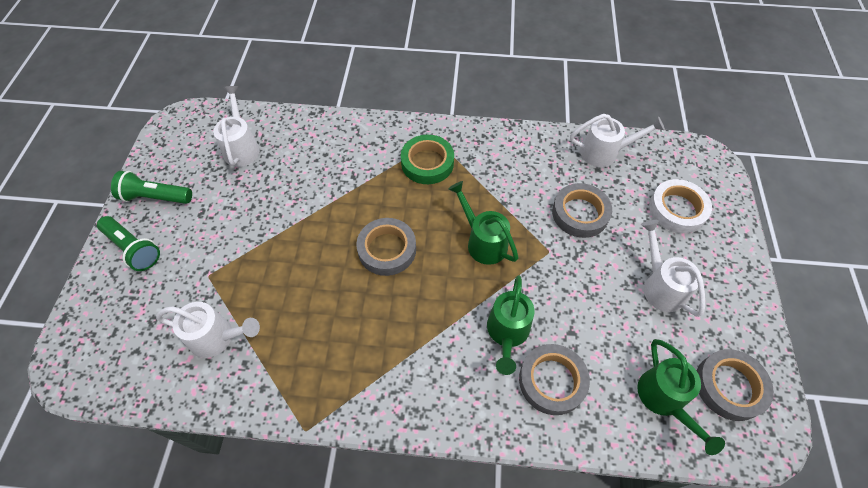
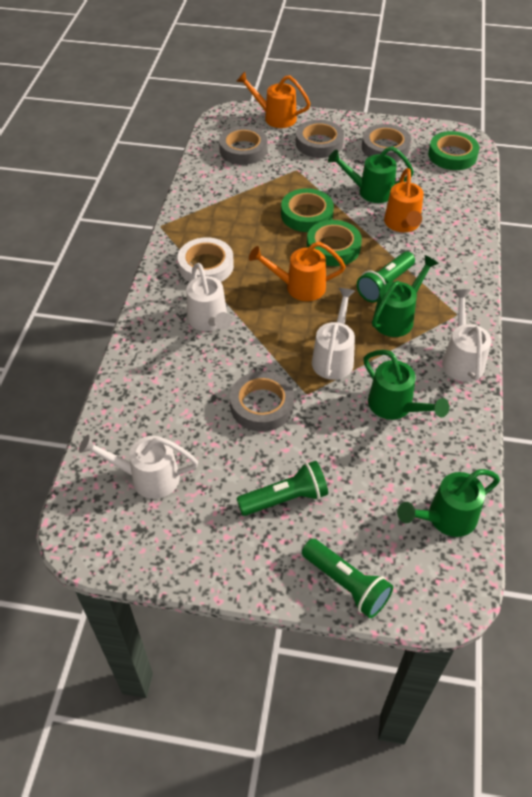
green flashlight: [97,216,160,271] [111,171,192,204] = 2 -> [236,461,328,516] [302,539,393,618] [357,251,415,303] = 3
green tape: [401,135,454,184] = 1 -> [281,188,334,232] [307,220,362,266] [428,131,479,170] = 3
green watering can: [448,181,519,265] [487,275,535,375] [637,339,725,455] = 3 -> [328,146,414,203] [363,350,449,420] [372,255,439,337] [397,469,500,537] = 4
orange watering can: none = 0 -> [236,72,311,128] [249,242,346,301] [384,168,424,232] = 3

